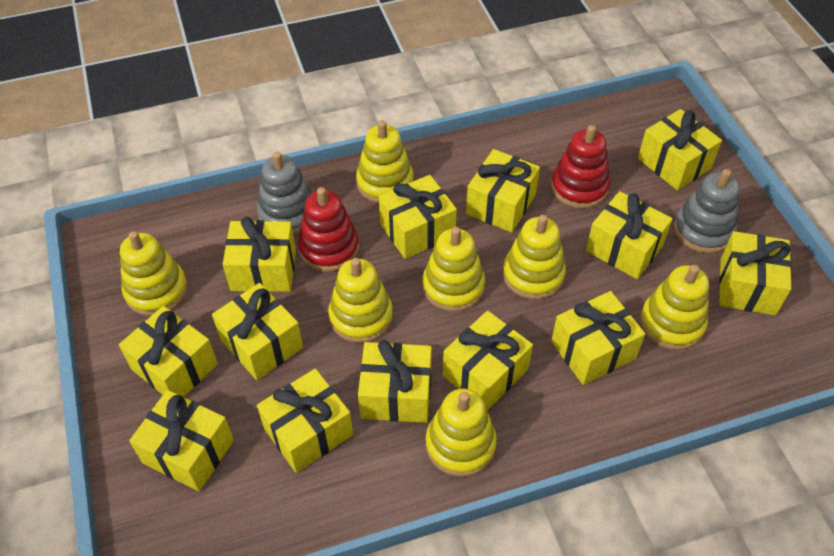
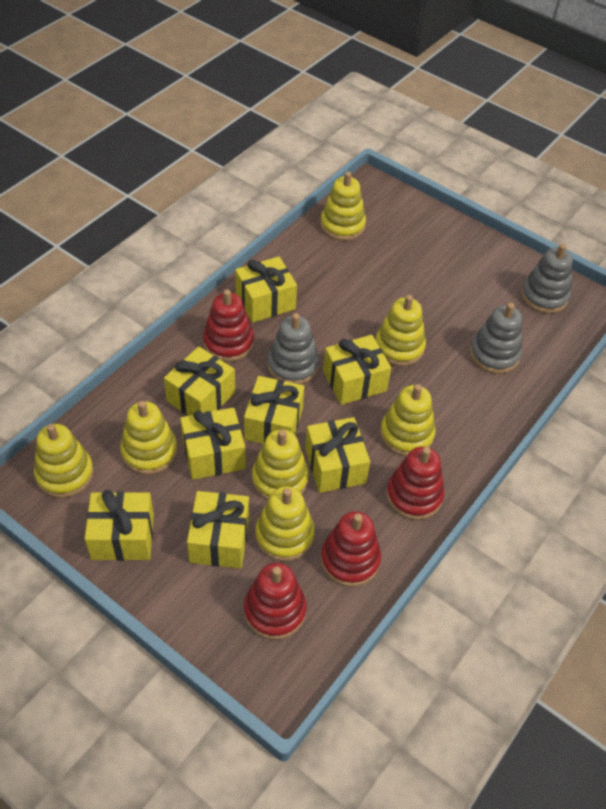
grey stacking toy: [257,152,312,235] [674,169,740,253] = 2 -> [268,313,319,385] [470,303,522,374] [521,244,573,313] = 3
red stacking toy: [298,187,359,272] [551,125,610,209] = 2 -> [203,289,254,362] [244,563,306,640] [321,511,381,587] [386,446,444,520] = 4
yellow gift: [119,306,218,397] [129,390,234,491] [212,283,303,380] [223,217,296,292] [257,369,353,473] [358,340,432,423] [379,175,457,259] [443,311,533,410] [466,149,540,233] [551,291,645,385] [586,191,672,279] [638,109,722,190] [719,231,792,315] = 13 -> [85,490,154,561] [164,346,235,416] [180,407,246,480] [187,491,249,568] [235,256,297,323] [244,376,304,444] [305,417,370,493] [323,335,391,405] = 8

